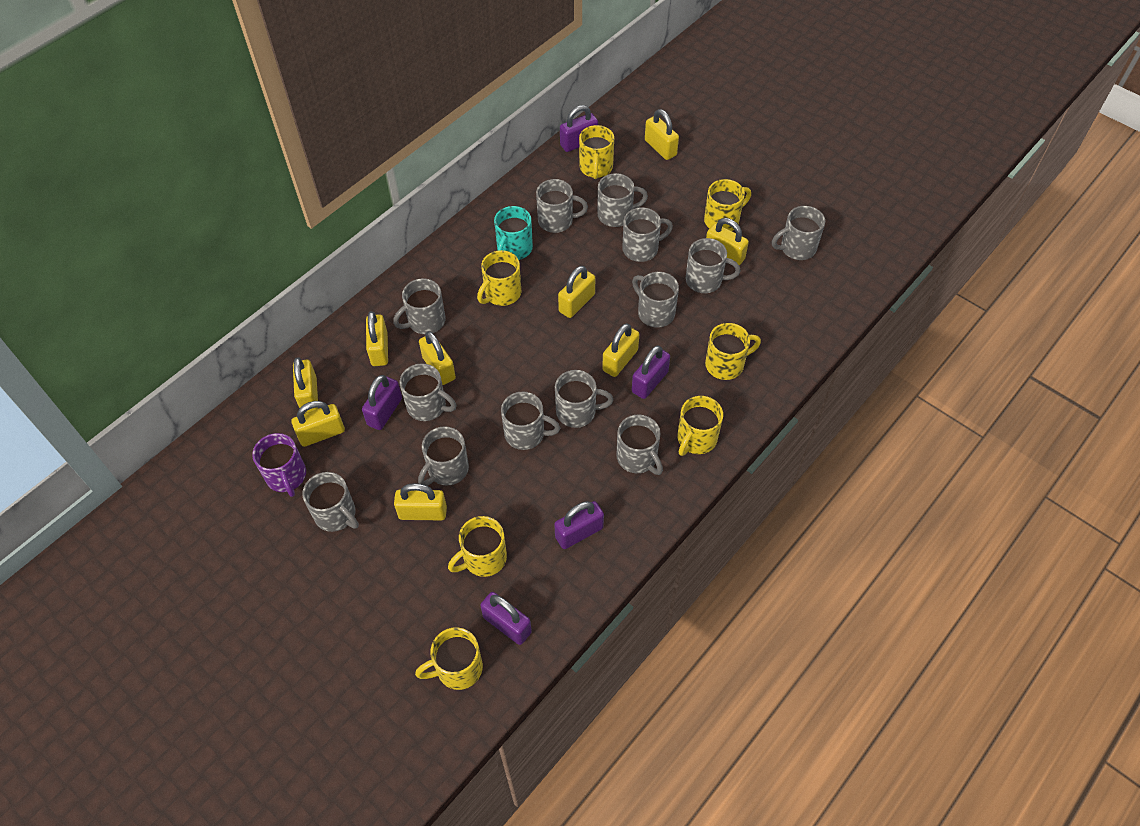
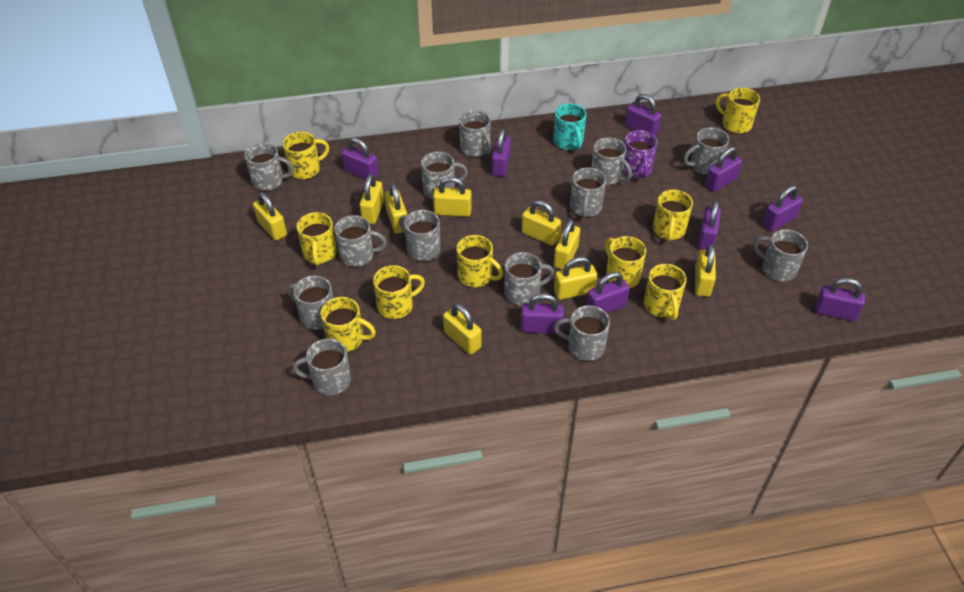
purple padlock: [362,375,402,430] [480,592,532,645] [554,501,604,549] [560,105,598,152] [632,345,670,399] = 5 -> [342,137,379,179] [492,129,511,177] [521,293,564,334] [586,272,630,313] [625,94,661,136] [698,200,721,250] [705,147,742,192] [762,186,803,231] [815,278,865,321] = 9
yellow mug: [415,627,483,690] [448,516,507,577] [477,250,521,306] [579,125,614,179] [678,396,723,456] [704,179,751,231] [705,323,761,380] = 7 -> [283,132,329,179] [297,212,337,266] [321,297,376,352] [373,265,425,319] [457,235,503,287] [605,236,646,288] [644,264,687,320] [653,190,693,241] [716,88,760,133] = 9

